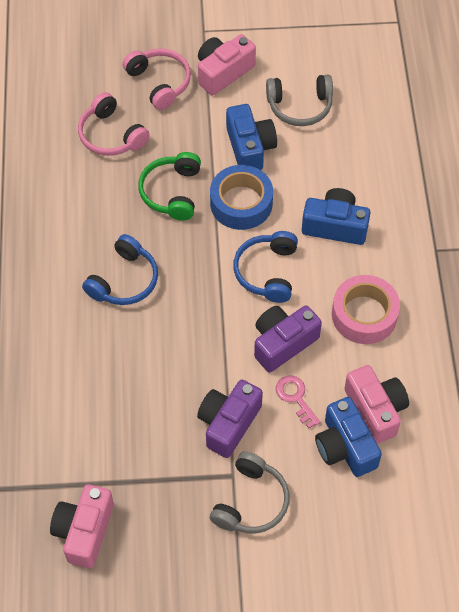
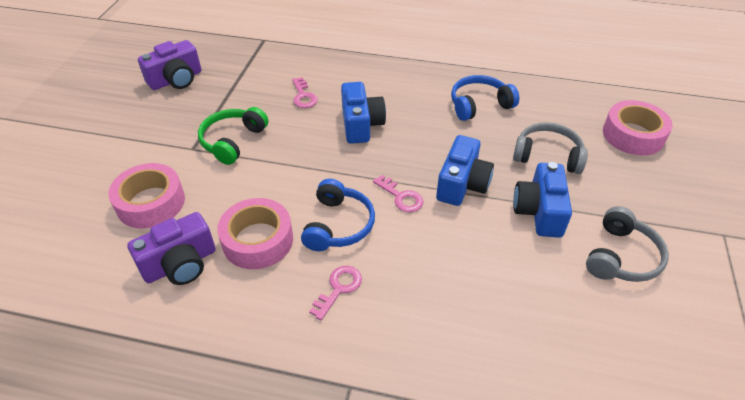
blue tape: [210,165,273,230] = 1 -> none = 0
pink camera: [50,484,114,568] [198,34,256,95] [344,365,409,444] = 3 -> none = 0
pink headphones: [78,92,150,156] [123,48,191,110] = 2 -> none = 0
pink key: [276,375,321,428] = 1 -> [292,77,318,108] [309,266,362,320] [373,175,424,212] = 3
pink tape: [332,275,400,344] = 1 -> [109,163,185,229] [217,198,293,269] [603,100,673,156] = 3

